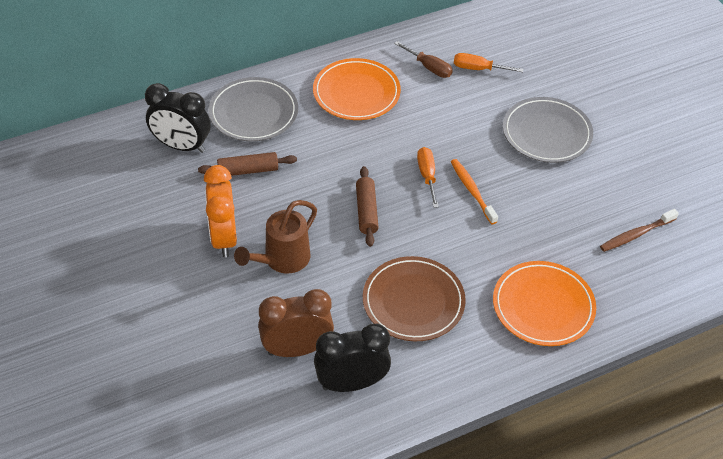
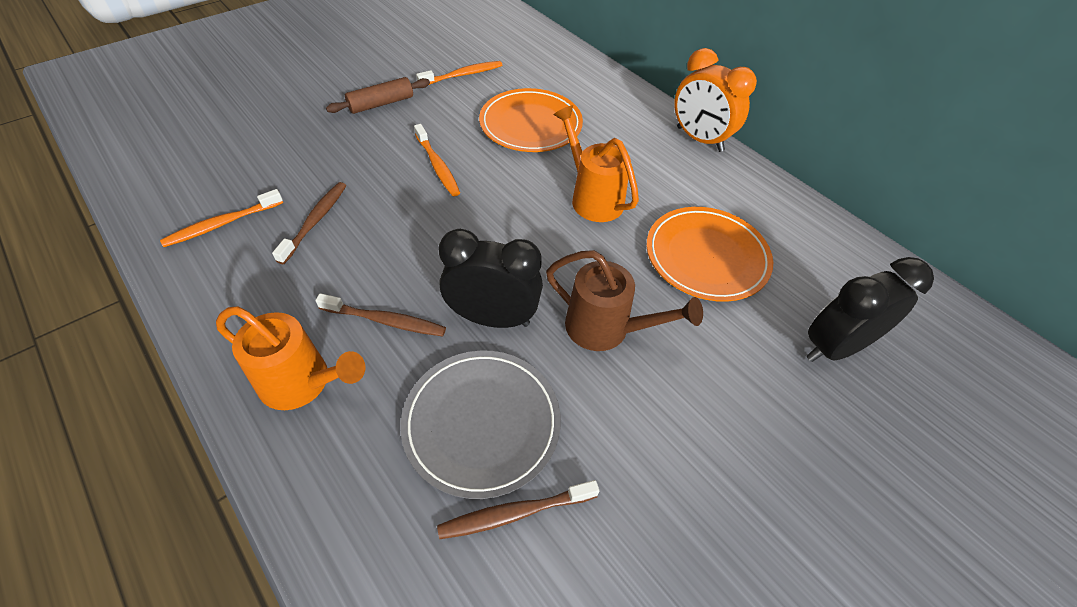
brown clock: [258,289,334,357] = 1 -> none = 0
brown plate: [363,256,466,341] = 1 -> none = 0
brown rolling pin: [198,152,297,176] [356,166,379,247] = 2 -> [326,77,430,114] = 1
brown screwdriver: [394,41,453,78] = 1 -> none = 0
brown toothbrush: [600,209,679,252] = 1 -> [272,182,346,264] [315,293,446,336] [437,480,599,539] = 3
grey plate: [209,77,298,141] [503,97,593,163] = 2 -> [401,350,561,499] = 1
orange screwdriver: [417,147,439,208] [454,53,524,72] = 2 -> none = 0
orange toothbrush: [451,159,498,225] = 1 -> [160,189,283,247] [414,124,460,196] [416,61,502,85] = 3
orange watering can: none = 0 -> [216,306,365,410] [553,105,639,222] = 2

